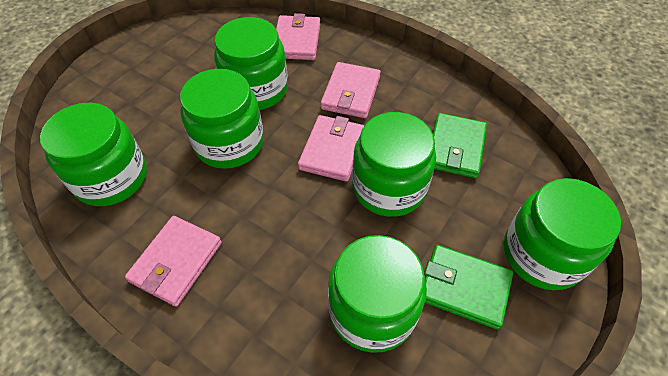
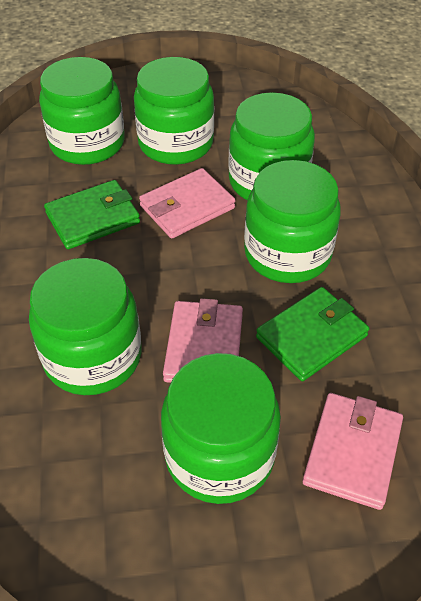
pink wallet: [125,216,222,307] [276,13,320,60] [298,115,365,182] [321,62,381,118] = 4 -> [139,168,236,239] [163,298,243,383] [303,393,403,510] = 3

